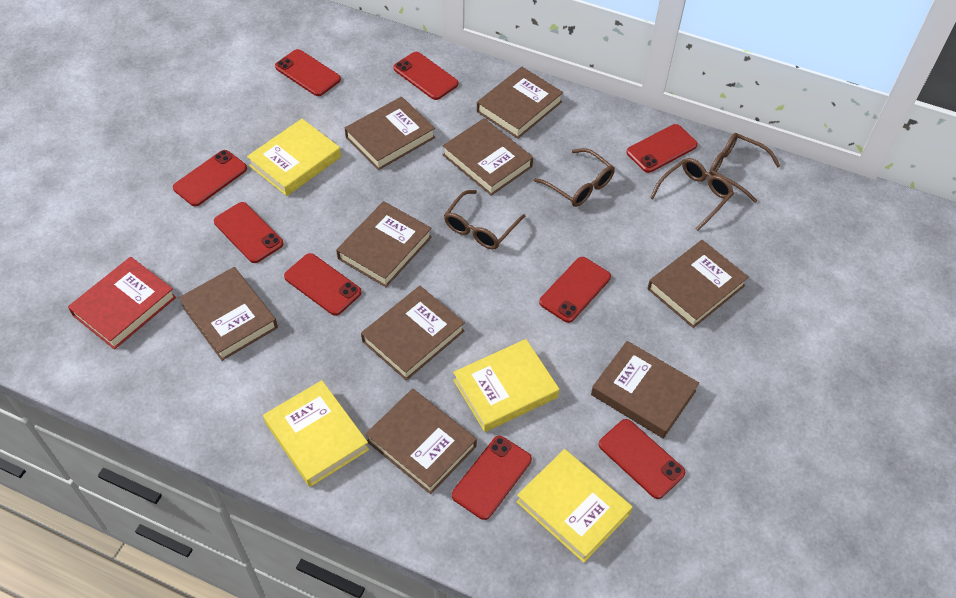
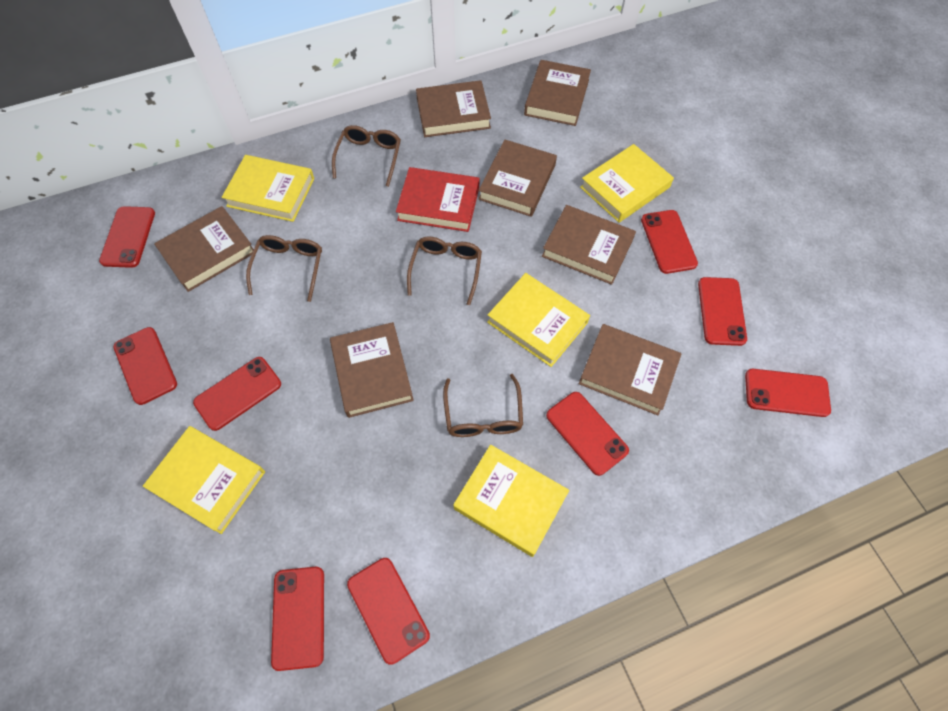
brown book: [179,267,278,361] [336,201,432,287] [345,97,435,170] [361,286,465,381] [366,389,477,494] [443,118,533,196] [477,67,563,139] [591,341,699,439] [647,240,749,328] = 9 -> [154,206,254,292] [330,322,414,418] [416,80,491,137] [478,139,557,217] [524,60,591,126] [542,205,636,285] [579,324,682,415] = 7
yellow book: [247,119,341,196] [263,380,369,487] [453,339,559,432] [516,449,633,563] = 4 -> [143,426,265,534] [222,155,314,222] [453,445,569,557] [487,273,590,367] [580,144,674,222] = 5

